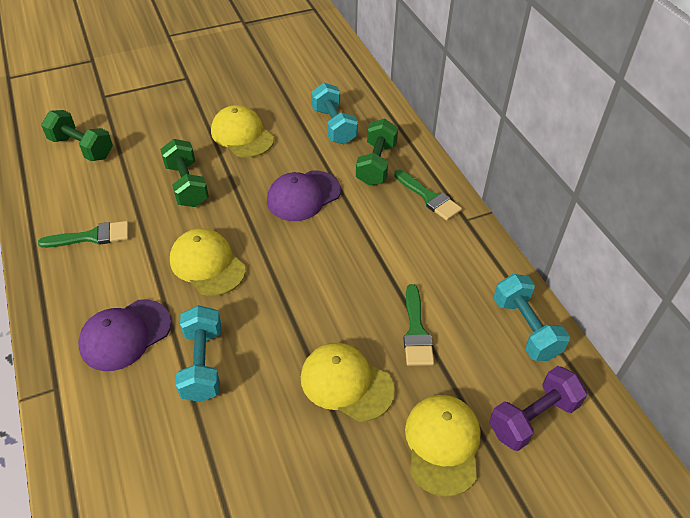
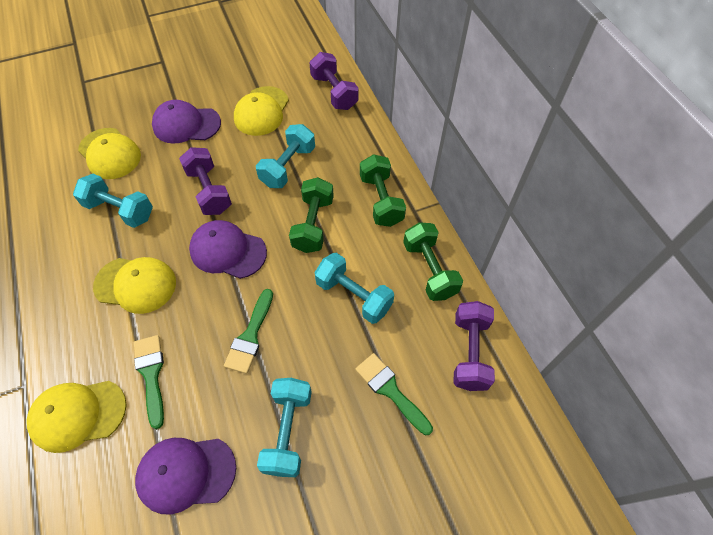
purple cap: [78,299,172,371] [267,171,341,221] = 2 -> [135,438,236,515] [152,100,221,144] [189,220,267,279] = 3
purple dumbbell: [489,366,587,451] = 1 -> [179,147,232,215] [309,52,358,110] [453,301,495,391] = 3
turquoise dumbbell: [176,305,221,402] [311,83,358,144] [494,274,570,361] = 3 -> [73,174,153,228] [256,124,315,188] [257,378,312,477] [314,253,394,324] = 4

